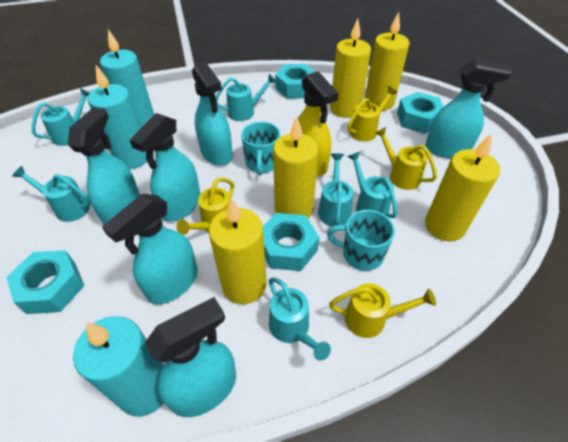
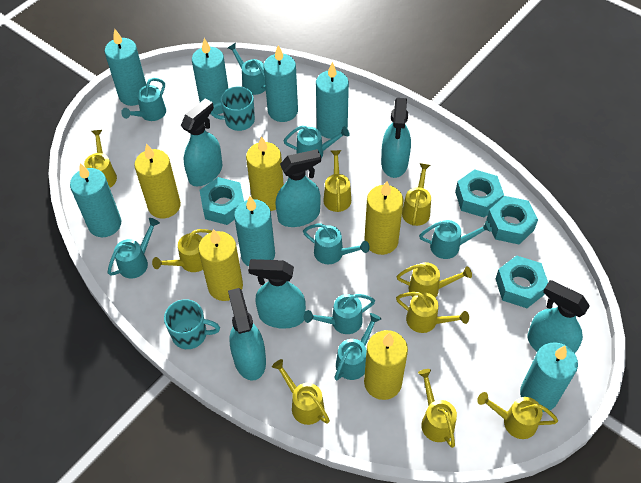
turquoise candle: [73,316,164,417] [88,65,147,169] [100,29,154,128] = 3 -> [70,163,121,237] [105,28,146,106] [192,38,229,115] [234,196,275,267] [264,45,298,122] [316,62,349,139] [520,342,578,412] = 7
turquoise watering can: [12,166,91,222] [31,88,90,146] [216,74,277,121] [269,277,331,361] [318,153,353,226] [347,152,397,218] = 6 -> [108,218,160,279] [121,78,166,121] [228,43,266,95] [284,125,350,158] [303,224,370,264] [304,294,375,334] [334,313,381,380] [419,220,492,259] = 8
yellow spray bottle: [298,71,338,176] = 1 -> none = 0
yellow watering can: [176,177,234,235] [329,283,436,338] [347,86,397,142] [375,127,437,190] = 4 -> [84,130,117,188] [152,229,212,272] [272,359,330,425] [323,150,351,212] [396,292,469,333] [397,262,472,298] [402,163,431,226] [418,369,457,448] [477,392,558,439] = 9

